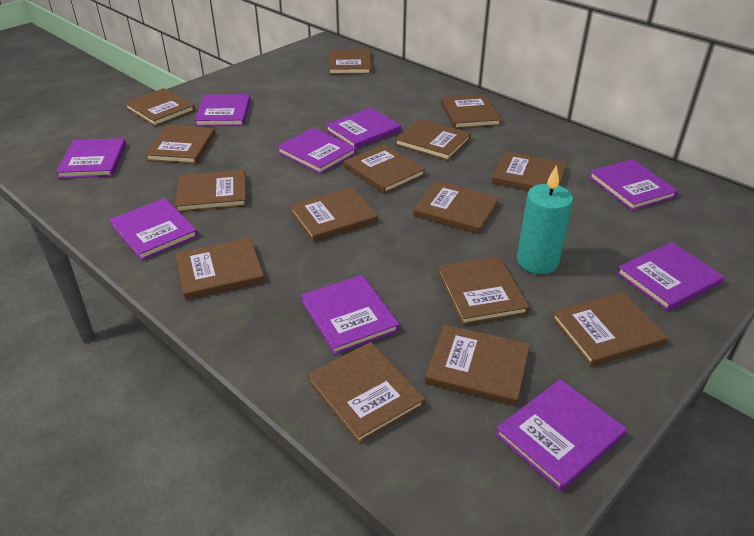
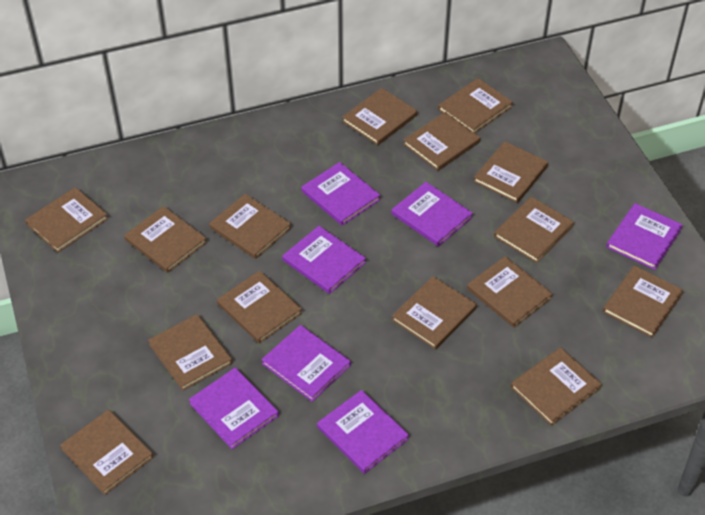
purple book: [56,138,126,179] [109,198,198,260] [194,94,251,126] [277,128,356,174] [301,275,400,355] [325,108,401,149] [495,379,627,491] [589,159,678,210] [617,242,724,311] = 9 -> [189,368,279,449] [261,325,351,402] [282,226,366,294] [301,162,381,226] [317,390,409,474] [392,182,473,247] [606,203,683,270] = 7
turquoise candle: [517,165,573,274] = 1 -> none = 0

